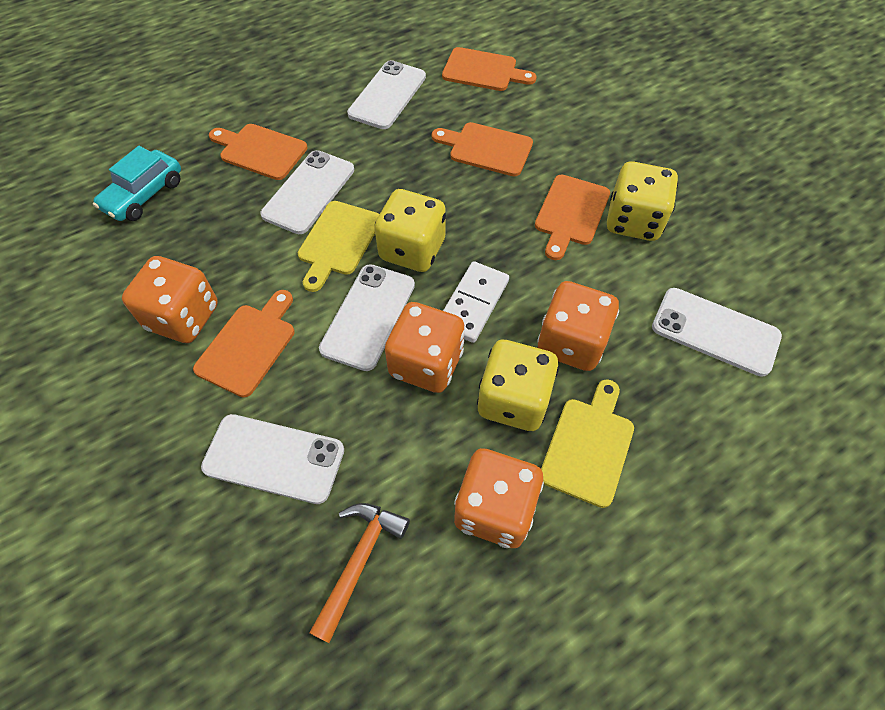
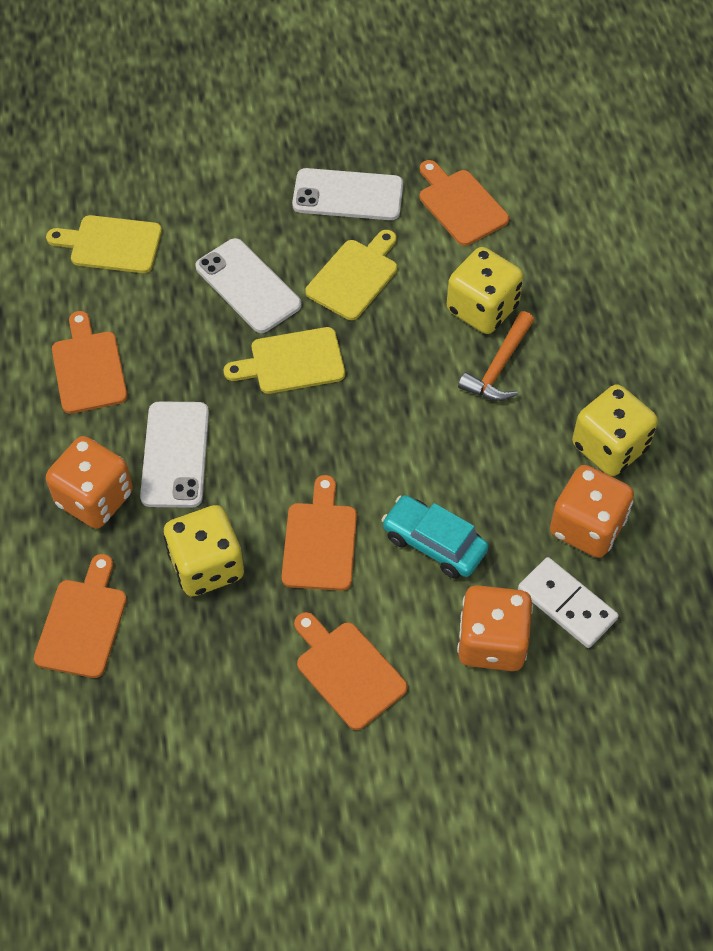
orange dice: [122,256,218,343] [385,302,465,393] [454,448,544,548] [537,281,619,371] = 4 -> [46,436,133,529] [457,585,533,671] [550,465,634,558] = 3
white phone: [201,414,344,504] [261,150,354,234] [319,264,415,371] [347,60,426,129] [652,288,782,377] = 5 -> [140,401,209,508] [195,238,302,333] [292,168,403,220] = 3
yellow cutting board: [298,201,379,292] [541,379,634,508] = 2 -> [46,215,162,273] [224,327,345,394] [305,230,397,320] = 3

